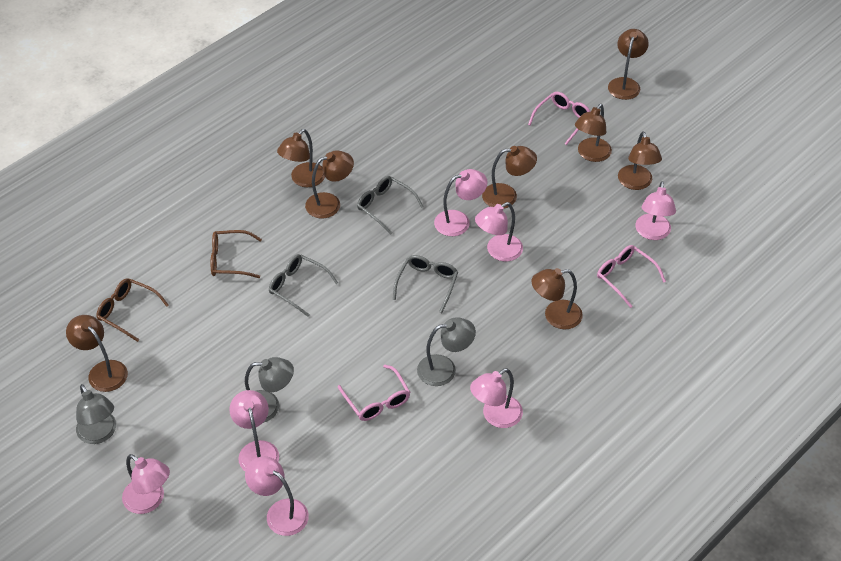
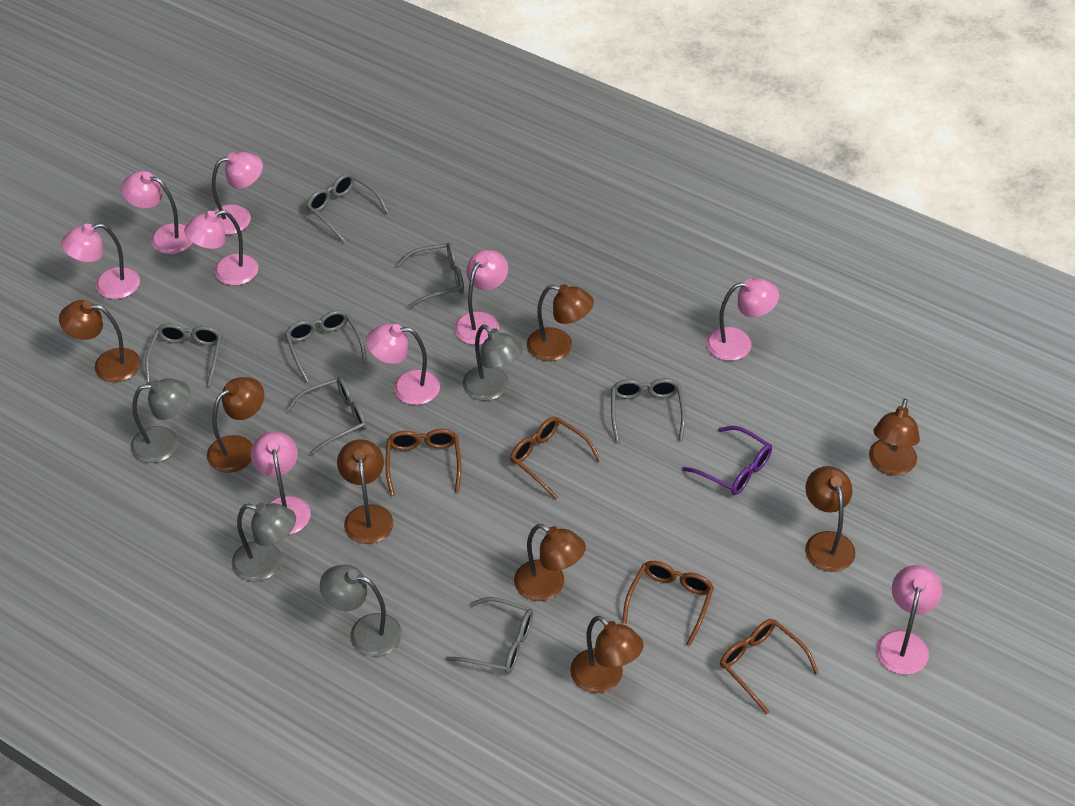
brown glasses: [97,278,169,342] [211,230,262,278] = 2 -> [385,429,461,496] [510,417,601,500] [622,561,714,646] [720,619,819,714] = 4
grey glasses: [269,254,338,317] [357,176,424,234] [393,255,458,313] = 3 -> [145,323,222,387] [285,310,367,382] [286,377,366,455] [306,173,389,242] [396,243,464,308] [446,597,533,674] [611,378,685,442] = 7
grey lamp: [76,384,116,444] [245,357,294,423] [417,317,476,386] = 3 -> [130,378,190,463] [232,503,296,581] [320,565,402,657] [462,325,523,401] = 4
pink glasses: [338,365,410,421] [528,92,591,145] [597,245,666,308] = 3 -> none = 0
pink lamp: [122,454,170,514] [229,390,279,471] [245,456,309,536] [434,169,488,236] [470,368,523,428] [475,202,523,262] [635,181,676,240] = 7 -> [61,223,140,299] [121,171,193,254] [184,210,258,286] [212,152,263,235] [251,431,311,535] [366,324,440,405] [454,250,508,345] [706,278,779,361] [876,565,942,675] = 9
purple glasses: none = 0 -> [682,426,772,495] = 1

